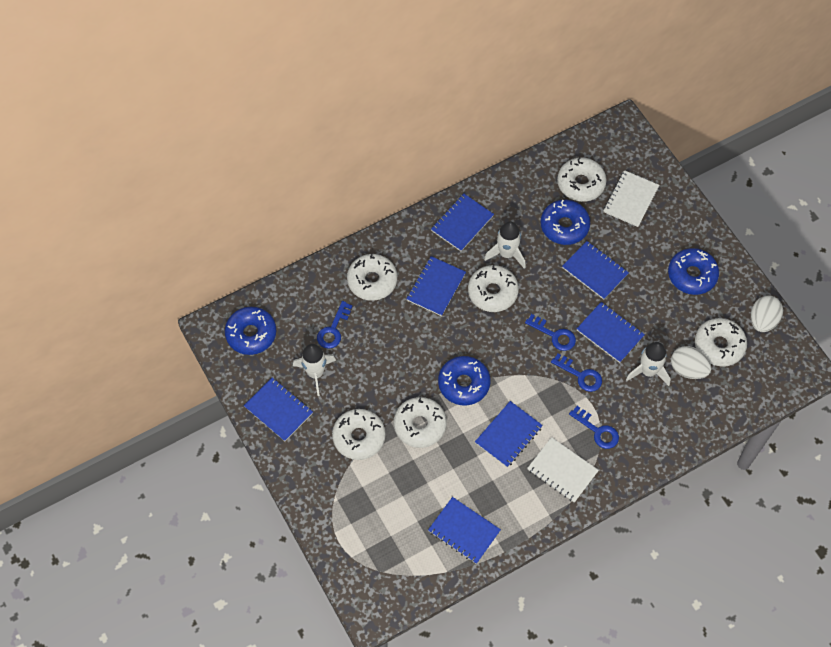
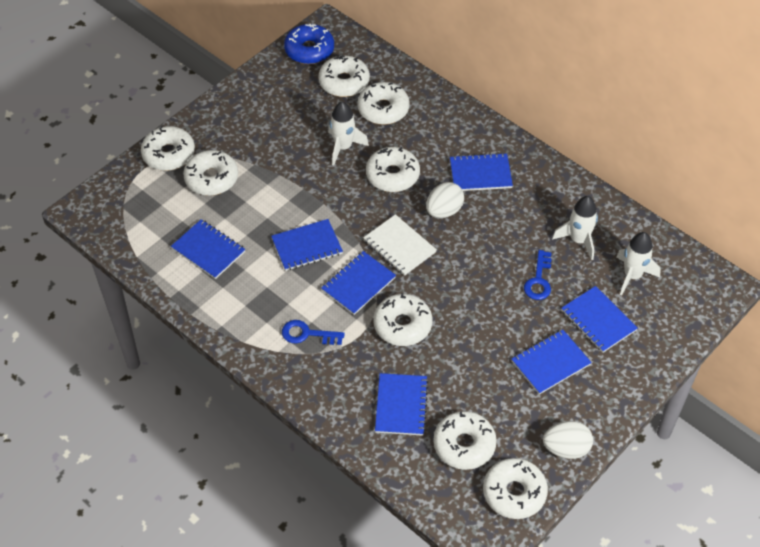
blue donut: [225,307,276,355] [438,356,490,406] [540,200,590,245] [668,248,719,295] = 4 -> [284,24,334,64] = 1
blue key: [317,301,353,349] [525,314,576,351] [551,353,602,392] [569,406,619,449] = 4 -> [282,320,345,345] [524,250,552,300] = 2
white donut: [332,409,386,460] [347,254,397,301] [394,397,447,448] [468,265,519,312] [557,157,607,202] [695,318,747,367] = 6 -> [141,126,195,171] [183,150,238,196] [319,56,370,97] [357,82,410,125] [366,147,420,192] [374,293,432,346] [433,411,497,470] [483,458,548,519] = 8
white notebook: [527,437,599,503] [603,170,659,227] = 2 -> [363,214,437,276] = 1

